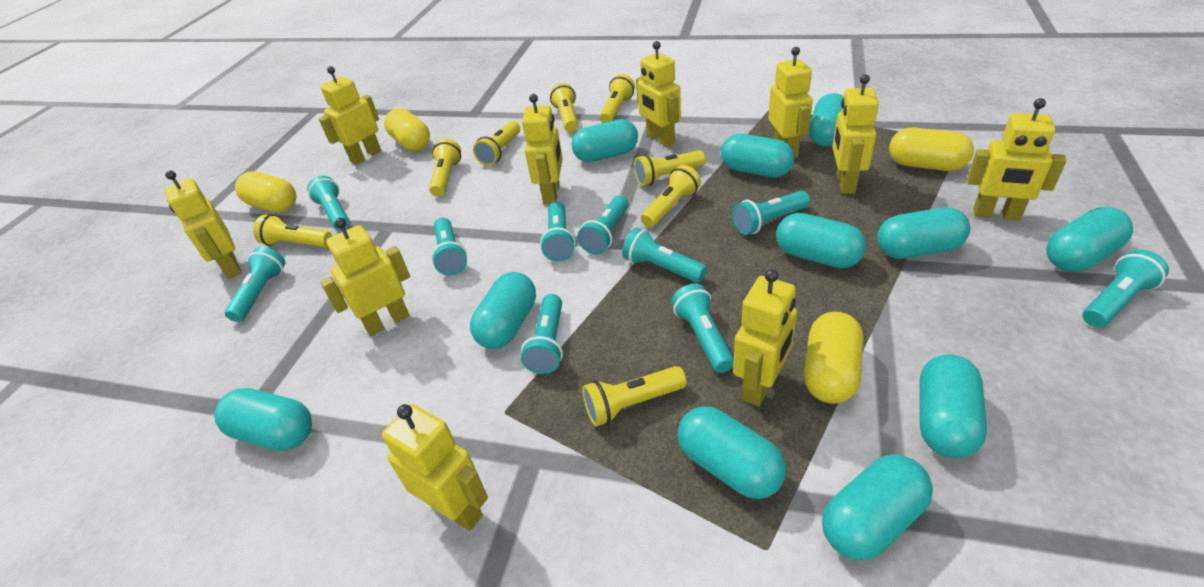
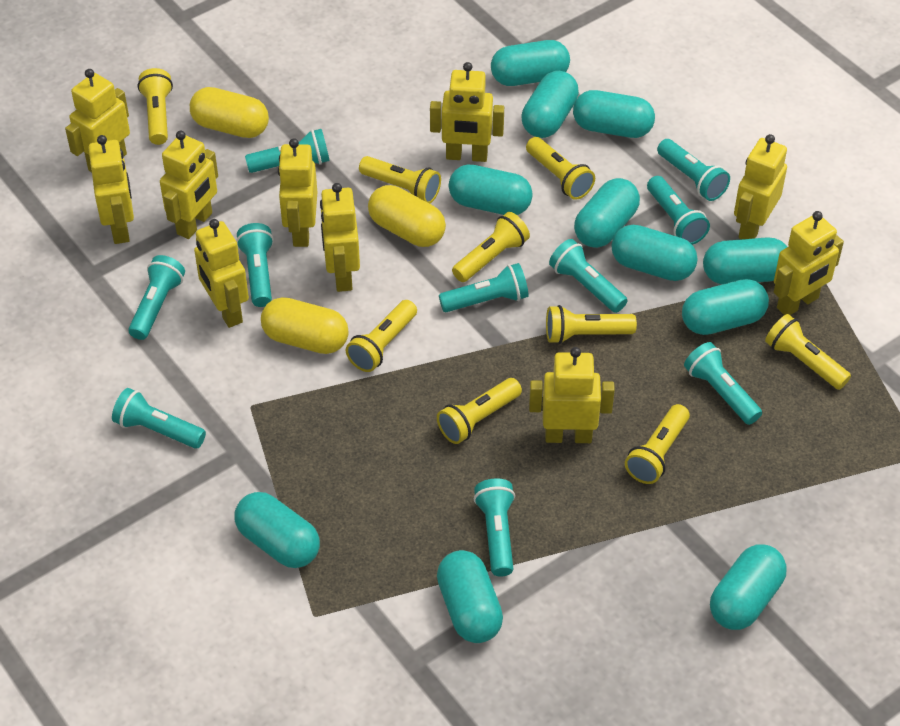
yellow capsule: [235,171,296,213] [384,108,430,151] [804,312,863,404] [889,127,974,171] = 4 -> [190,87,269,138] [261,297,349,354] [368,185,446,247] = 3
yellow flashlight: [253,214,332,248] [429,139,461,197] [473,121,520,166] [550,83,578,132] [582,366,687,426] [599,74,635,123] [634,150,706,186] [641,165,701,228] = 8 -> [138,68,173,145] [346,300,417,372] [359,156,441,204] [437,378,522,444] [452,212,530,282] [526,137,595,200] [546,305,637,344] [625,404,690,484] [765,314,851,390] = 9

